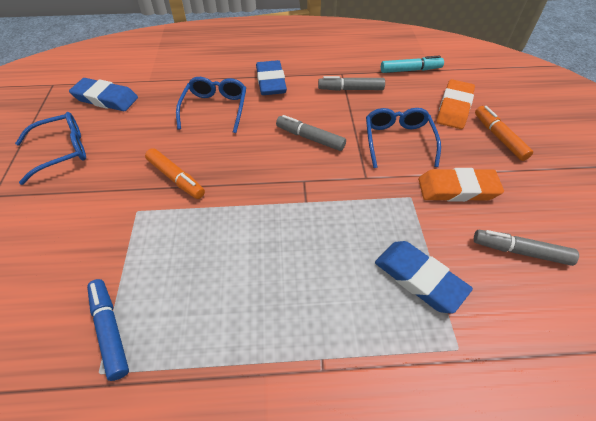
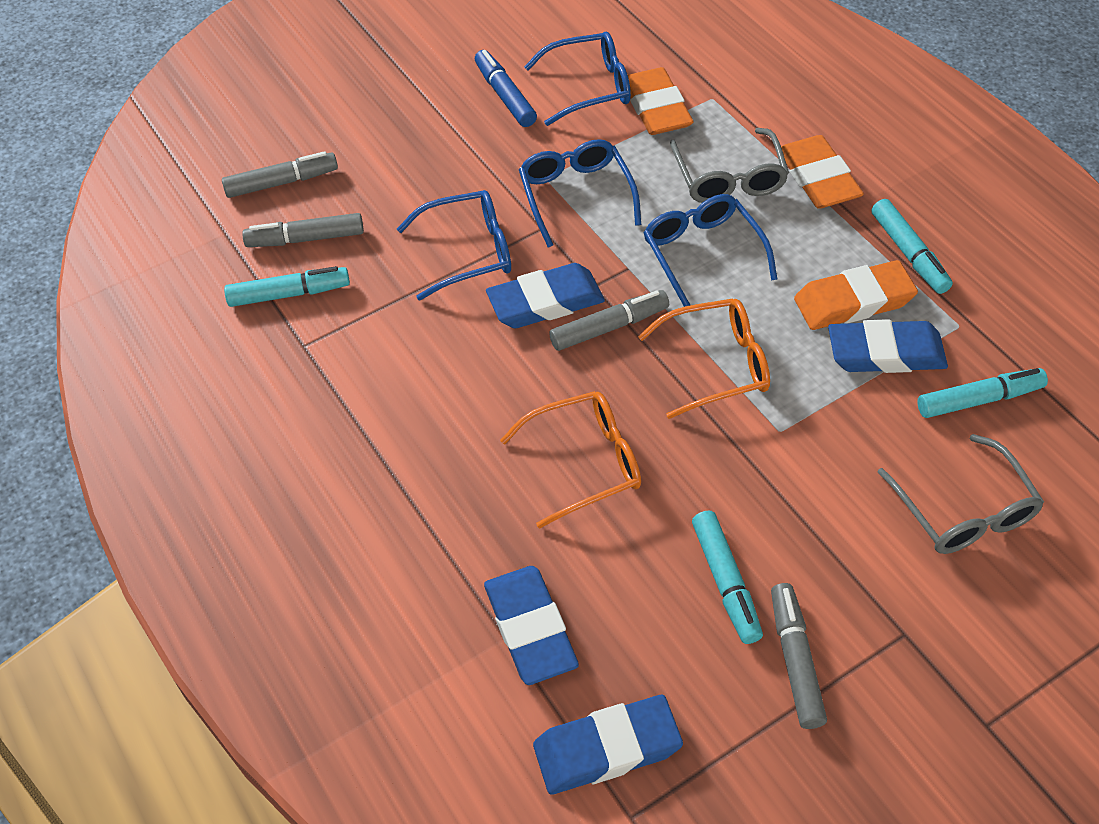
blue eraser: [69,78,138,111] [256,60,287,95] [375,241,473,314] = 3 -> [484,566,579,685] [486,263,605,328] [533,695,683,795] [828,319,948,373] = 4
blue glasses: [15,112,86,185] [176,77,246,133] [366,108,441,168] = 3 -> [397,190,511,300] [519,139,641,247] [524,32,631,126] [643,194,777,307] = 4
grey glasses: none = 0 -> [670,128,789,203] [878,434,1044,554] = 2
grey marker: [276,115,346,151] [318,76,385,91] [474,230,579,266] = 3 -> [222,151,338,198] [242,213,364,247] [549,290,669,351] [771,583,827,729] = 4
orange eraser: [418,168,504,202] [437,79,475,129] = 2 -> [628,67,693,135] [781,135,864,209] [794,260,918,330] = 3
orange glasses: none = 0 -> [500,391,641,529] [638,299,770,419] = 2
orange marker: [145,148,205,199] [475,106,533,161] = 2 -> none = 0
turquoise marker: [381,56,444,73] = 1 -> [224,266,350,307] [692,510,763,644] [871,199,953,294] [917,368,1048,418] = 4

